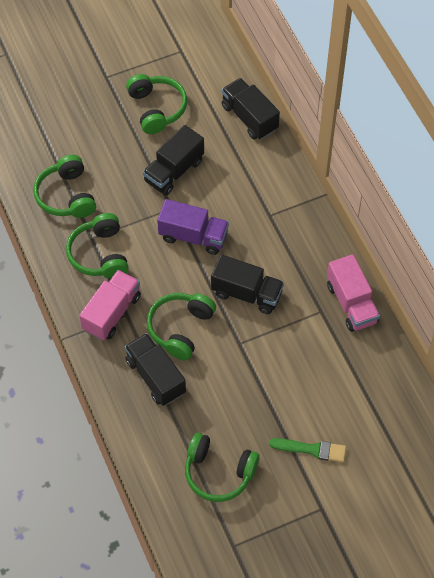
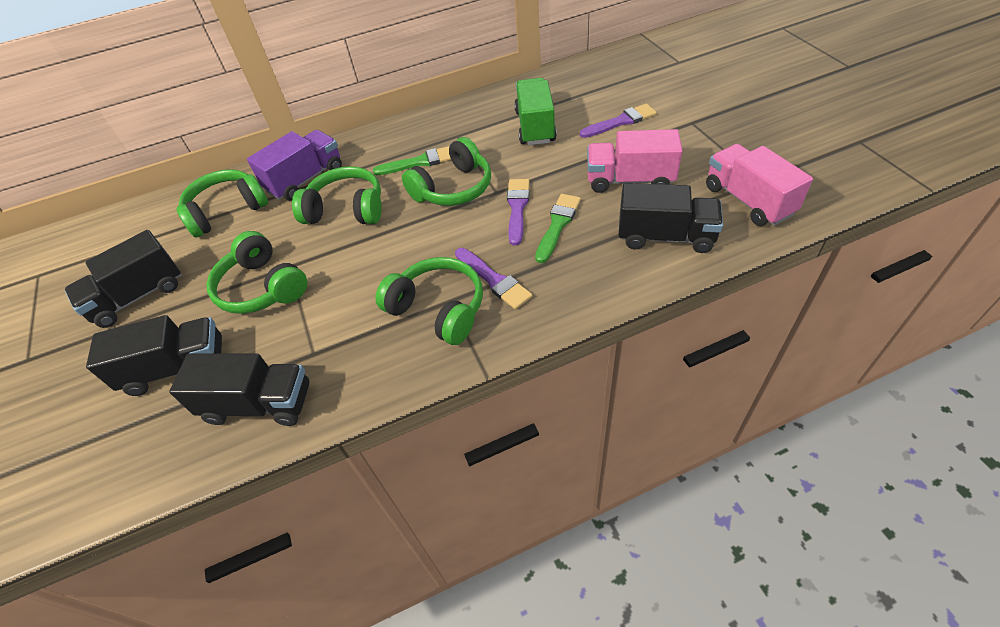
green brush: [269,438,346,462] = 1 -> [373,146,451,175] [535,194,581,263] = 2
green truck: none = 0 -> [514,78,557,145] = 1
purple brush: none = 0 -> [455,248,532,309] [507,179,530,246] [580,104,657,138] = 3

